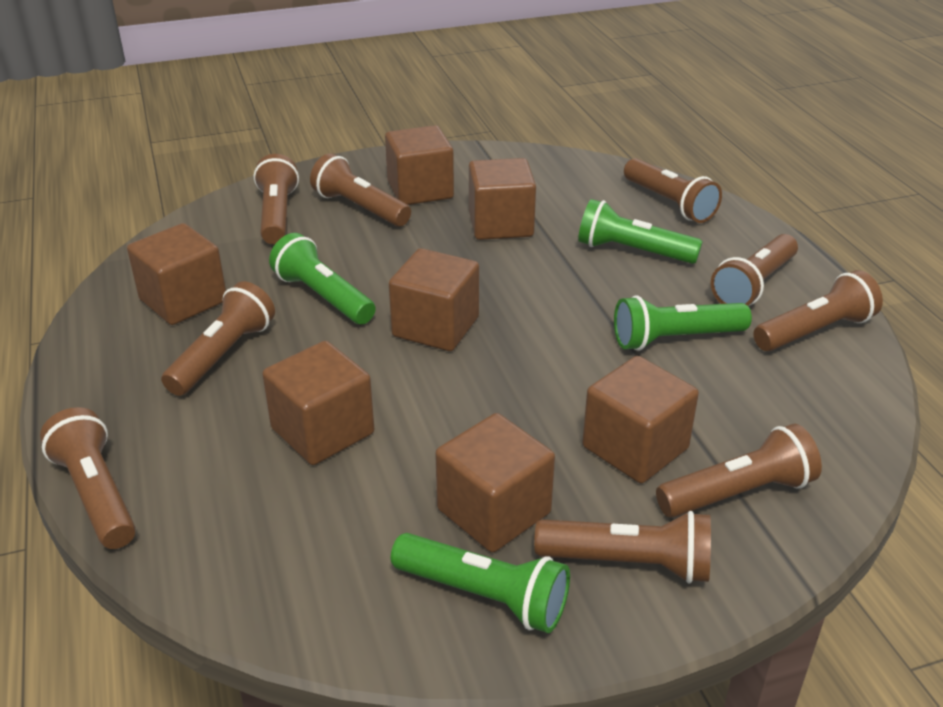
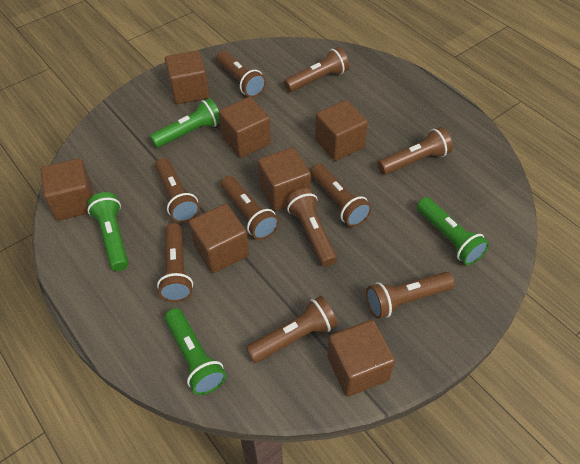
brown flashlight: [40,407,136,549] [161,281,275,396] [254,154,299,244] [310,153,411,227] [534,511,711,584] [624,158,722,223] [656,424,822,518] [711,234,798,306] [753,270,883,351] = 9 -> [155,158,200,223] [157,223,193,302] [216,51,266,97] [221,176,279,240] [246,296,338,363] [284,47,349,92] [285,188,337,267] [310,164,372,227] [366,272,455,319] [378,127,453,175] = 10

